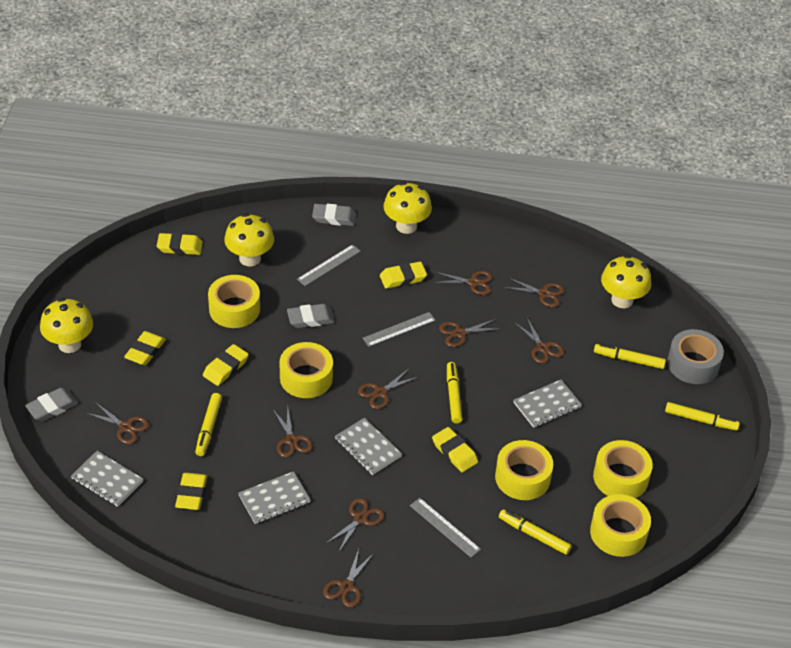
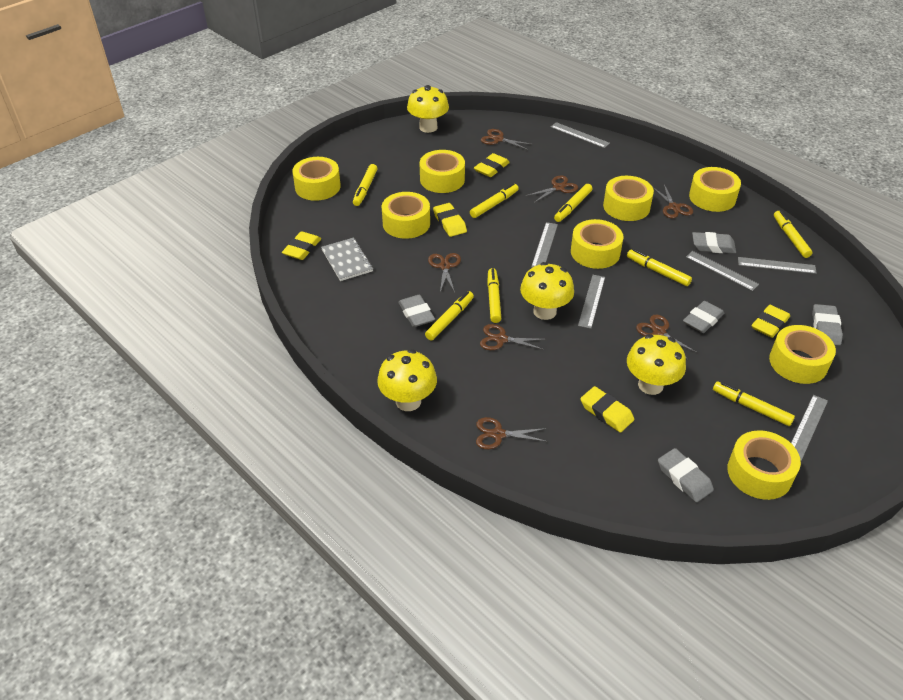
brown scissors: [86,402,149,444] [273,406,313,458] [323,549,374,607] [325,498,384,553] [358,369,418,409] [433,271,493,295] [439,319,500,347] [503,277,564,307] [514,318,564,364] = 9 -> [428,253,461,292] [476,417,548,449] [480,324,547,350] [481,129,531,150] [526,175,578,203] [636,315,699,360] [653,185,693,219] = 7
grey eraser: [25,388,78,421] [287,304,334,328] [312,204,356,226] = 3 -> [398,295,435,327] [658,448,714,502] [683,301,724,333] [692,232,736,253] [812,304,843,345] = 5
grey notebook: [71,451,143,507] [238,471,311,524] [335,418,402,475] [513,380,582,428] = 4 -> [321,238,373,281] = 1
grey ruler: [297,244,361,286] [363,312,436,347] [410,498,481,557] = 3 -> [531,222,558,268] [551,122,610,148] [578,275,605,329] [686,251,759,291] [738,257,817,274] [791,395,828,461] = 6
grey tape: [667,329,724,384] = 1 -> none = 0
yellow eraser: [124,331,166,365] [157,233,203,255] [175,473,207,510] [203,344,249,386] [380,262,427,289] [432,427,478,472] = 6 -> [282,231,321,260] [433,203,467,237] [474,153,510,177] [580,386,634,433] [751,305,790,338] = 5
yellow marker: [195,393,222,456] [447,362,462,424] [499,509,572,555] [594,344,666,369] [665,402,740,431] = 5 -> [353,164,378,206] [425,291,474,340] [470,183,519,218] [487,268,501,323] [554,184,592,222] [627,249,692,286] [713,382,795,426] [774,211,812,258] = 8
yellow tape: [208,275,260,328] [279,342,333,398] [495,440,553,500] [590,494,651,557] [593,440,653,498] = 5 -> [292,157,341,201] [382,192,430,239] [420,150,465,193] [571,219,623,269] [603,176,654,221] [689,167,741,212] [727,430,801,500] [769,325,836,384] = 8

